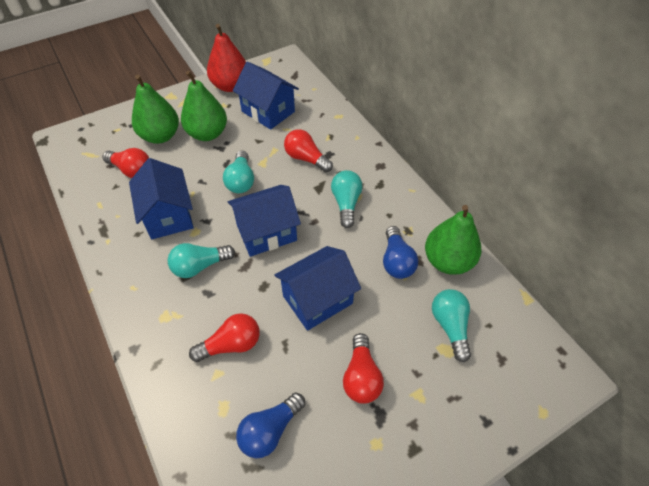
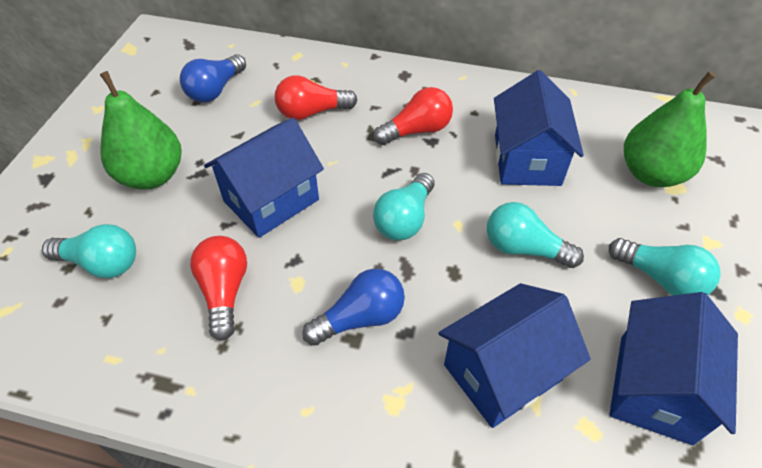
green pear: [132,75,179,144] [181,71,227,141] [425,205,481,275] = 3 -> [99,71,182,190] [624,71,716,187] = 2
red light bulb: [102,148,149,178] [189,313,260,362] [284,129,333,172] [343,333,384,404] = 4 -> [190,236,247,341] [275,75,357,120] [374,87,453,145] = 3
red pear: [207,24,246,92] = 1 -> none = 0

